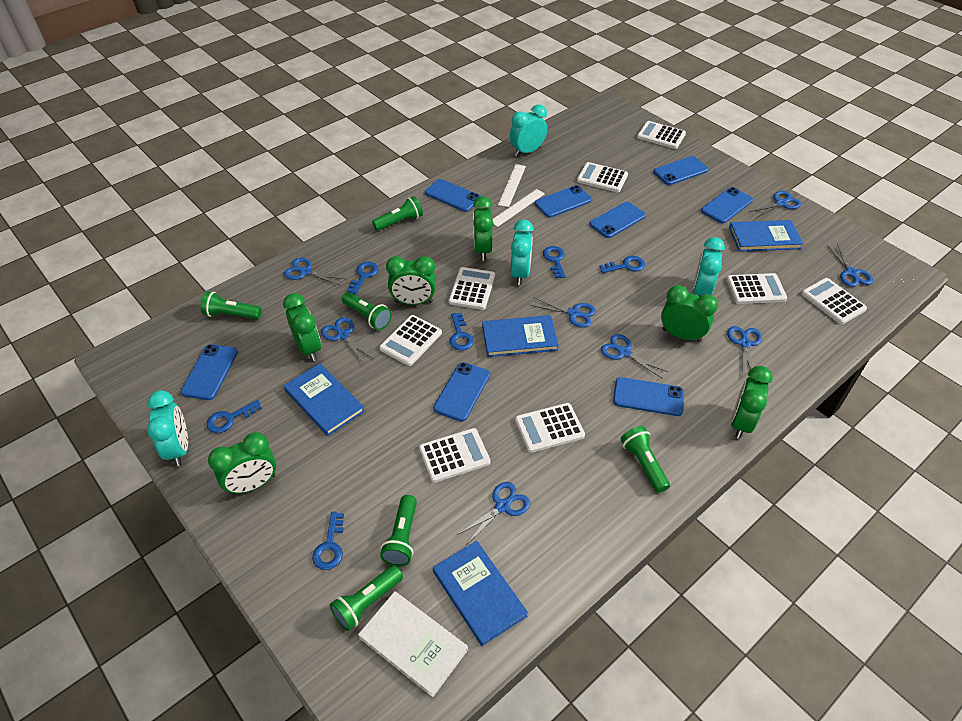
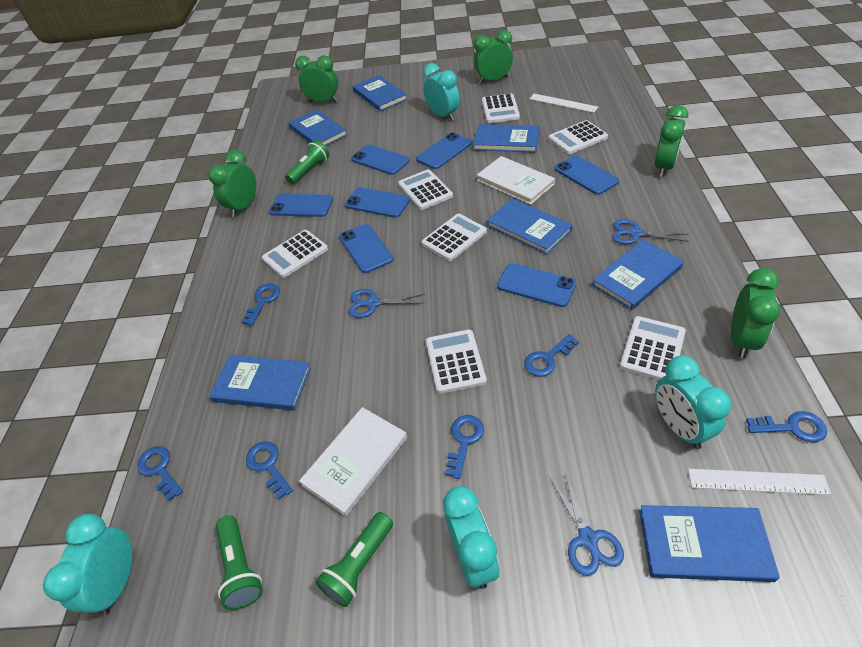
blue book: [284,363,365,436] [433,541,528,646] [482,315,559,357] [729,220,803,252] = 4 -> [209,355,311,410] [288,109,347,146] [353,75,407,111] [473,124,540,152] [487,198,573,255] [592,239,684,310] [639,505,780,582] = 7
blue phone: [181,344,238,400] [425,179,481,212] [433,362,490,422] [535,185,592,218] [589,202,646,238] [613,377,684,416] [653,156,708,185] [701,187,753,223] = 8 -> [269,194,333,217] [339,224,393,273] [345,187,410,218] [351,145,410,175] [416,133,472,169] [497,263,576,307] [555,155,619,195] = 7
blue scissors: [284,258,345,286] [321,317,374,364] [457,482,530,544] [530,297,596,328] [601,334,668,378] [727,326,762,376] [750,191,801,218] [827,244,873,287] = 8 -> [349,289,425,318] [549,472,624,576] [612,219,689,244] = 3
green clock: [208,432,276,495] [283,293,321,361] [386,256,436,305] [473,196,493,261] [661,285,718,342] [731,366,773,439] = 6 -> [208,150,256,217] [295,55,338,102] [474,30,513,84] [654,105,688,177] [731,268,780,358] = 5
green flashlight: [201,291,262,319] [330,565,403,631] [342,292,392,330] [372,196,423,231] [380,495,417,566] [621,426,670,493] = 6 -> [216,515,263,610] [285,140,329,184] [316,512,393,607] = 3
white book: [358,591,468,697] = 1 -> [299,407,407,516] [477,156,555,205] = 2
white calculator: [379,315,442,366] [419,428,490,483] [449,267,495,310] [515,403,585,453] [577,162,628,192] [637,121,686,149] [726,273,787,304] [801,278,867,325] = 8 -> [262,230,328,278] [398,169,453,210] [421,214,487,261] [426,330,487,394] [482,94,520,123] [548,120,608,154] [620,316,686,380] = 7

